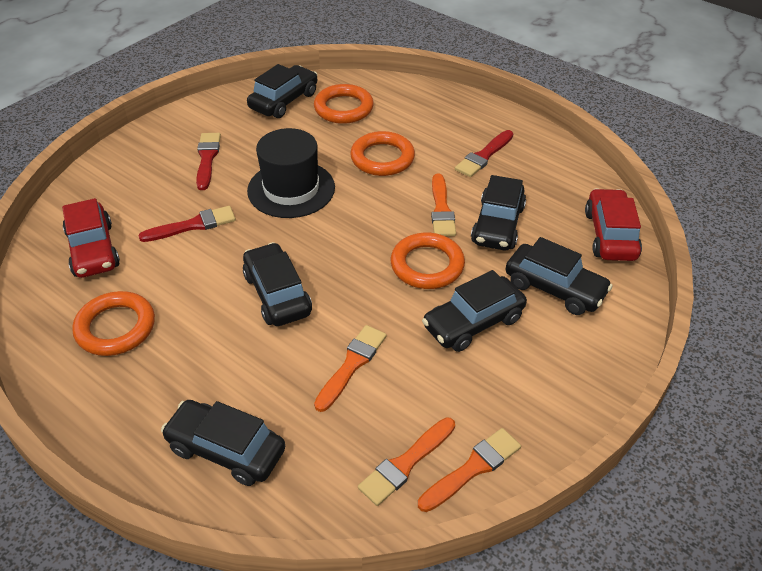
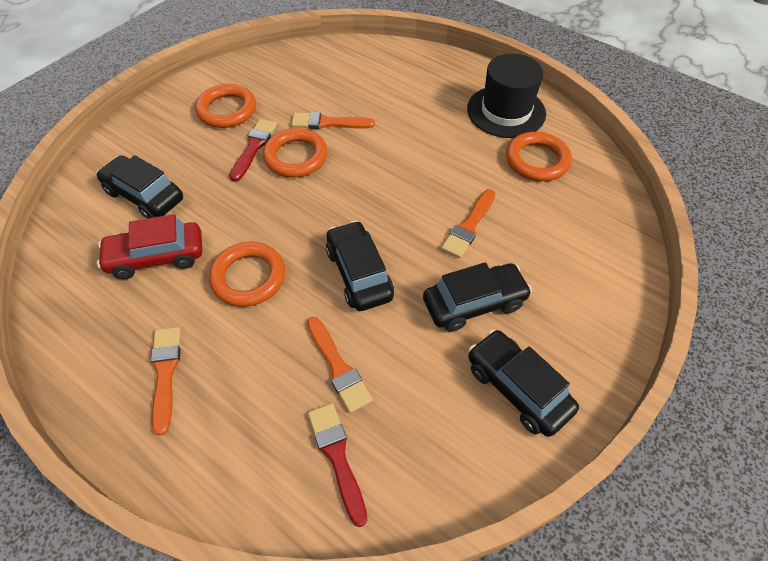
black car: [161,400,285,486] [243,242,312,326] [247,64,318,118] [422,270,527,352] [471,175,526,250] [506,237,613,315] = 6 -> [96,155,183,218] [326,221,394,311] [423,262,532,332] [468,329,579,437] = 4
red brush: [138,206,236,242] [196,133,221,190] [455,130,513,177] = 3 -> [230,119,277,182] [308,403,367,527] = 2
red car: [62,198,120,278] [585,188,642,261] = 2 -> [97,214,202,279] = 1

